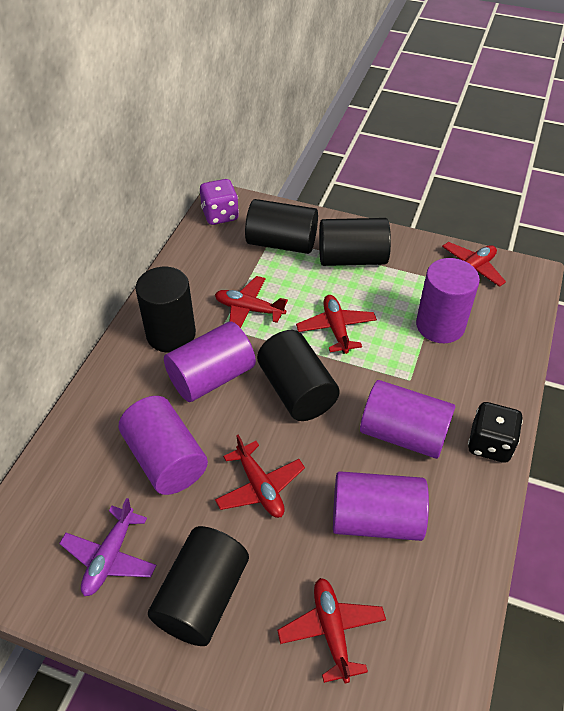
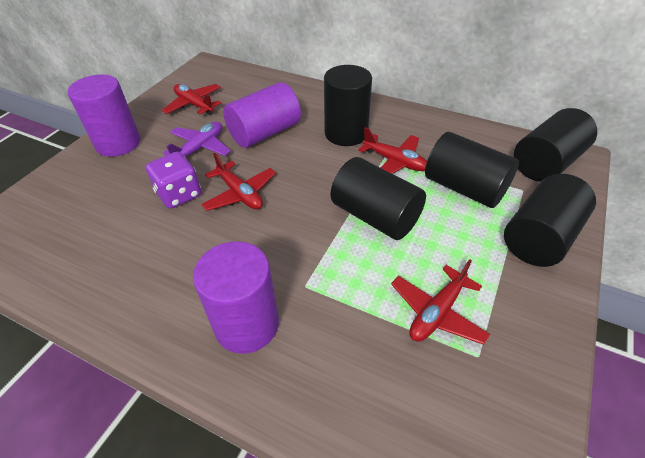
black dice: [468,402,523,463] = 1 -> none = 0
purple cylinder: [119,396,208,495] [164,321,256,402] [333,471,429,541] [360,380,455,459] [416,258,480,343] = 5 -> [67,75,140,157] [193,241,279,354] [223,82,301,148] = 3
red plane: [215,276,288,328] [215,435,305,518] [277,578,386,683] [296,295,377,354] [442,242,506,287] = 5 -> [162,84,221,115] [201,152,276,211] [358,127,427,174] [391,259,490,345] = 4

